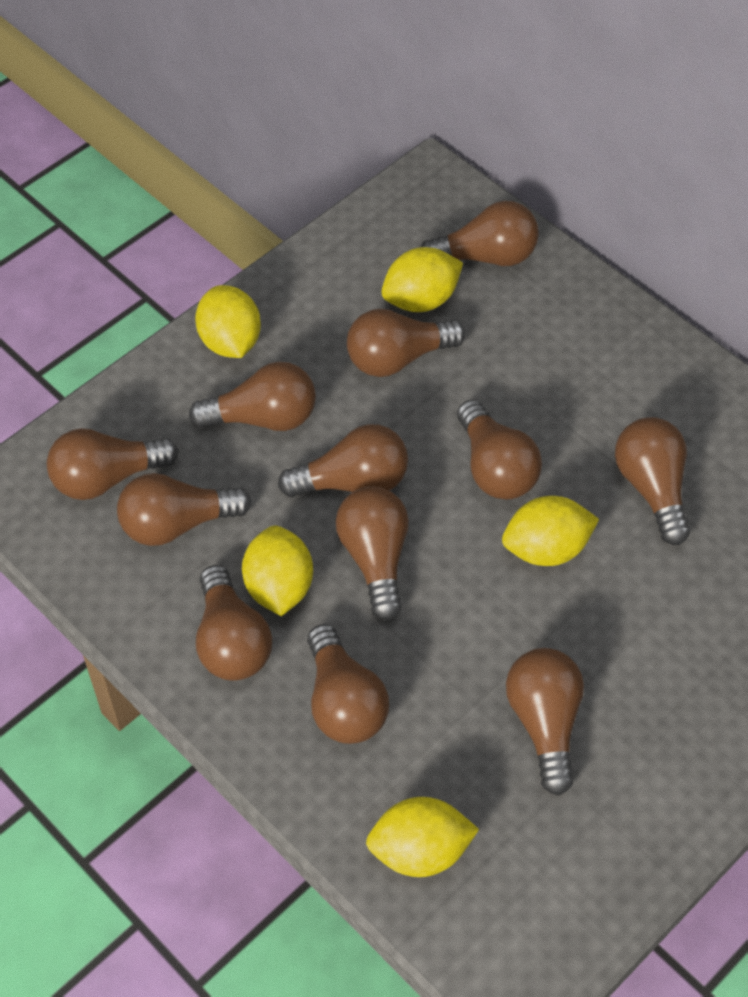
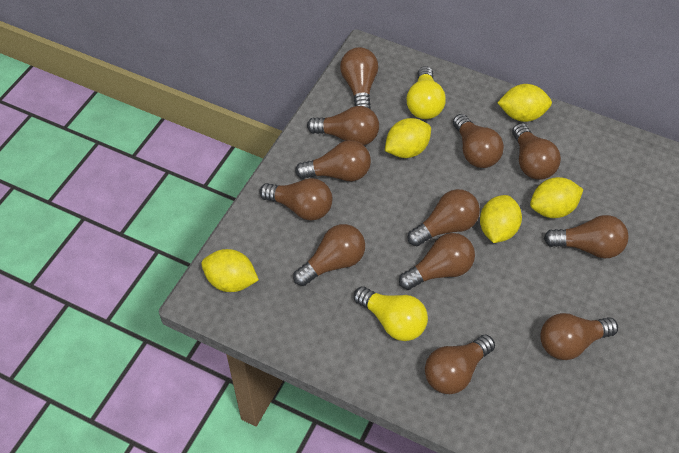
yellow light bulb: none = 0 -> [354,286,428,341] [406,66,446,119] = 2

